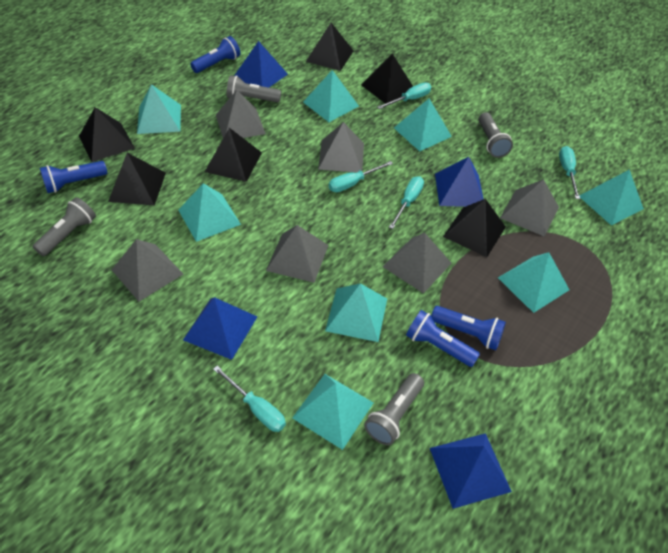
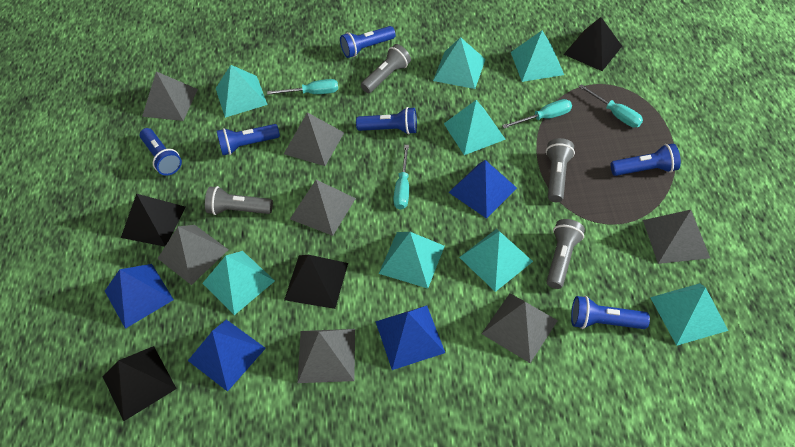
black pyramid: [79,107,135,162] [108,153,166,206] [205,128,262,182] [306,23,353,71] [361,54,413,104] [443,199,506,257] = 6 -> [102,346,177,421] [121,194,186,247] [284,255,348,309] [564,17,622,71] = 4
blue flashlight: [40,161,107,193] [190,36,240,73] [406,310,480,367] [431,306,506,350] = 4 -> [140,128,182,175] [217,124,280,155] [340,26,396,58] [356,107,417,135] [571,296,650,329] [611,144,681,176] = 6
grey pyramid: [112,239,183,302] [216,90,266,138] [266,225,328,283] [318,122,364,172] [383,233,452,294] [500,179,559,237] = 6 -> [142,71,198,121] [157,225,229,285] [284,112,344,166] [290,180,356,236] [297,329,355,383] [482,293,558,363] [643,210,710,264] = 7
turquoise screwdriver: [213,366,286,432] [329,161,393,192] [377,83,431,109] [389,176,424,229] [559,146,580,199] = 5 -> [267,79,338,95] [393,145,409,210] [502,99,572,129] [579,84,643,127] = 4

